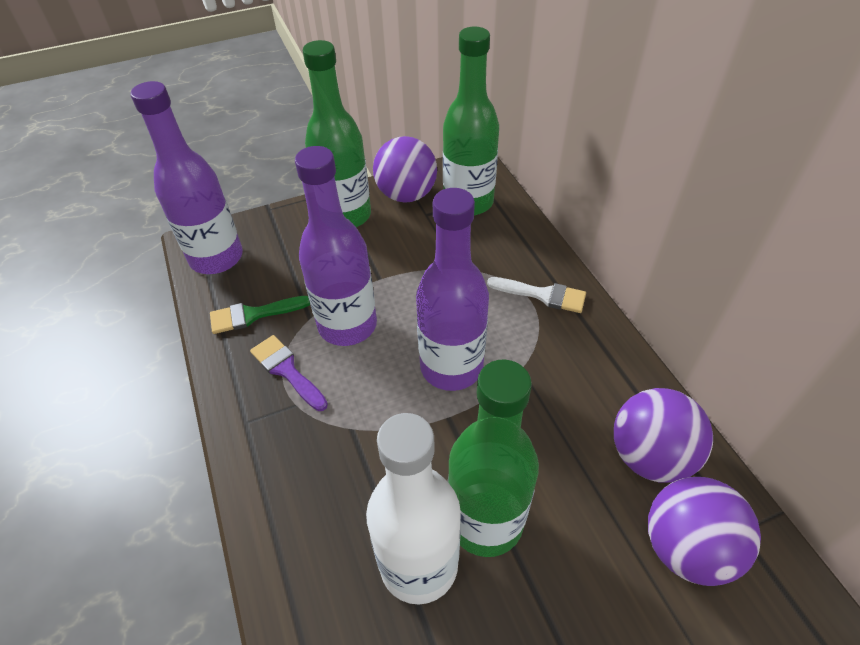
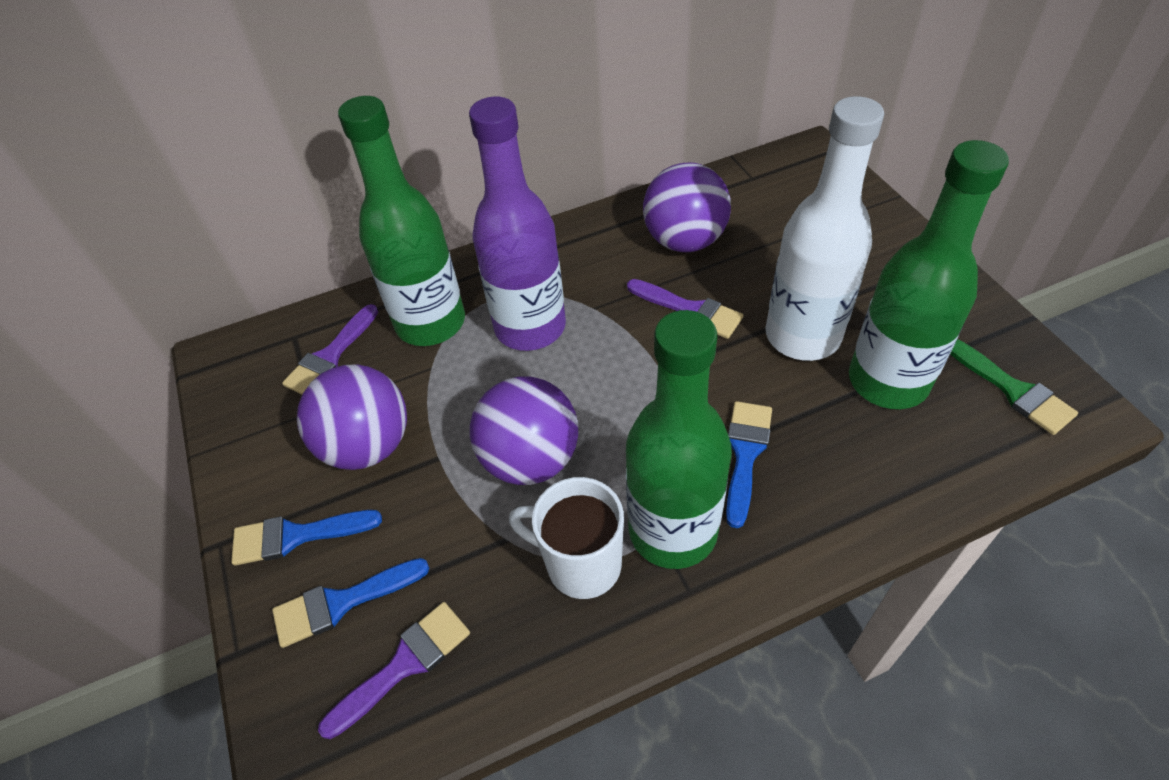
blue brush: none = 0 -> [231,510,382,566] [272,558,429,648] [726,401,772,528] = 3
purple bottle: [130,81,243,274] [295,146,377,346] [416,188,489,391] = 3 -> [469,97,566,351] = 1
purple brush: [250,335,328,411] = 1 -> [282,304,378,394] [318,602,470,739] [627,279,744,339] = 3
white brush: [487,277,586,313] = 1 -> none = 0
white mug: none = 0 -> [509,477,624,599] = 1

